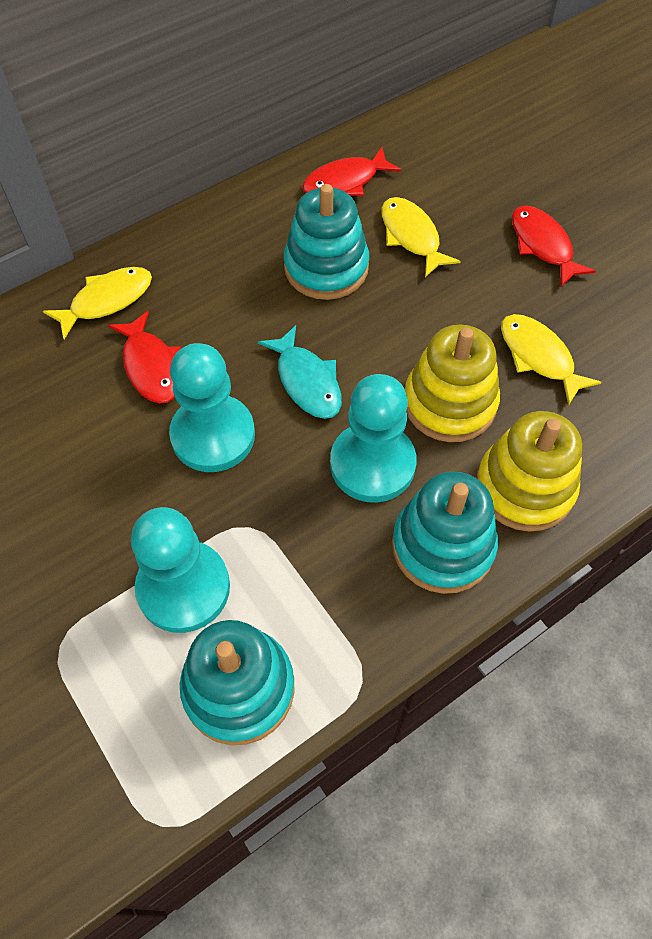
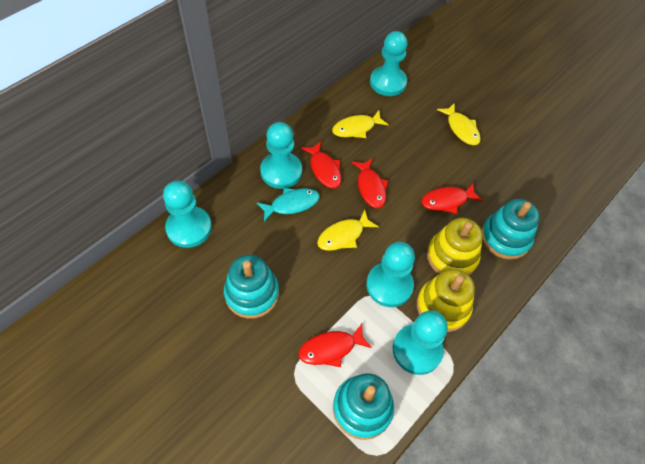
red fish: [108,311,182,404] [302,147,401,196] [512,205,596,287] = 3 -> [299,324,372,367] [301,141,342,189] [351,158,388,208] [421,183,483,214] = 4
turquoise pawn: [131,507,230,633] [169,343,255,472] [330,374,417,503] = 3 -> [163,181,212,248] [260,122,302,189] [366,242,415,307] [370,31,408,96] [393,310,448,375] = 5

